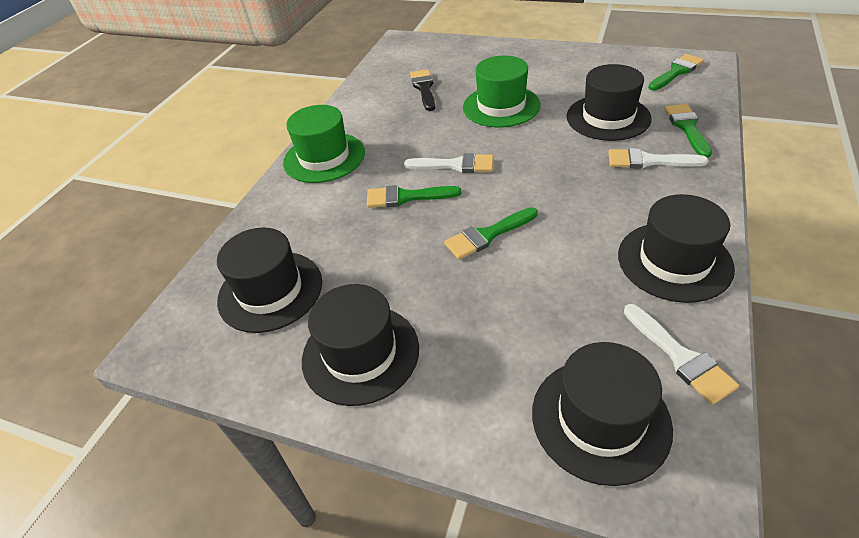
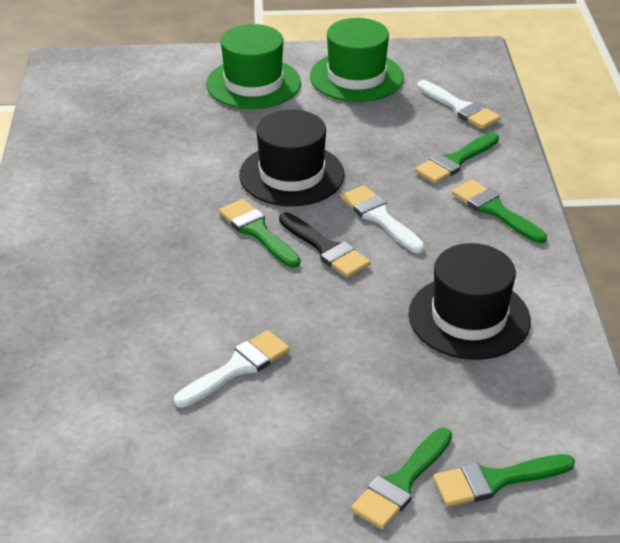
black hat: [217,227,322,333] [302,284,419,406] [532,342,673,486] [567,64,652,141] [618,194,735,303] = 5 -> [239,109,344,206] [408,243,531,360] = 2
green brush: [367,185,461,208] [444,207,538,259] [648,54,704,90] [664,104,712,158] = 4 -> [219,199,300,268] [351,428,452,529] [415,132,499,184] [433,454,575,507] [452,180,547,243] = 5

